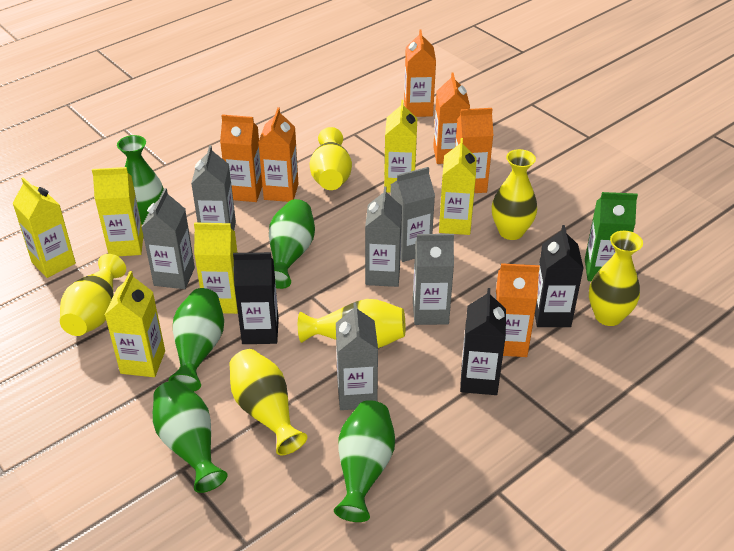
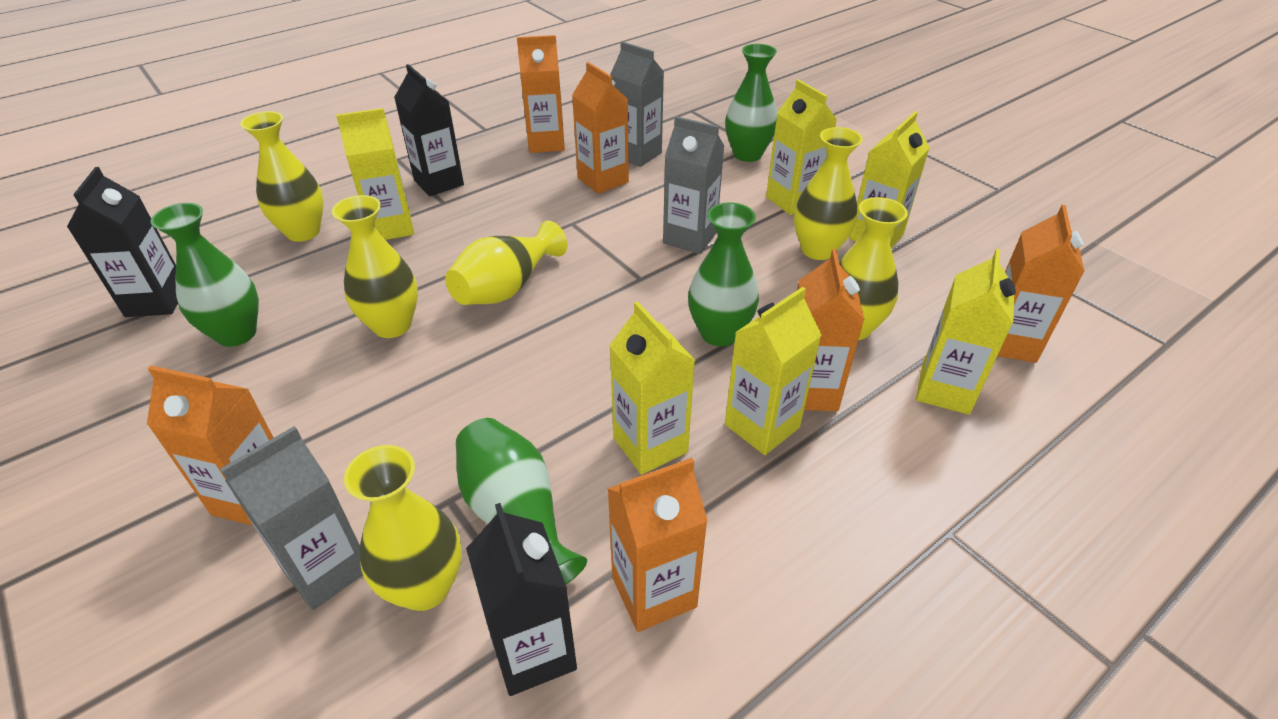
green carton: [585,192,638,281] = 1 -> none = 0
green vase: [117,135,164,225] [153,380,228,493] [168,288,224,392] [269,199,315,289] [334,400,395,522] = 5 -> [151,203,259,347] [456,418,587,584] [688,202,759,346] [725,44,777,162] = 4
grey carton: [142,188,195,289] [191,145,236,230] [336,302,378,410] [365,186,402,287] [390,167,435,262] [413,234,454,325] = 6 -> [220,426,363,610] [610,41,664,167] [663,116,725,254] = 3

